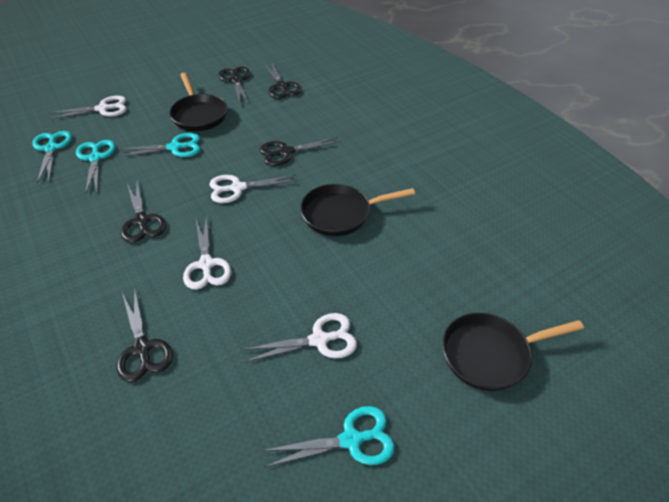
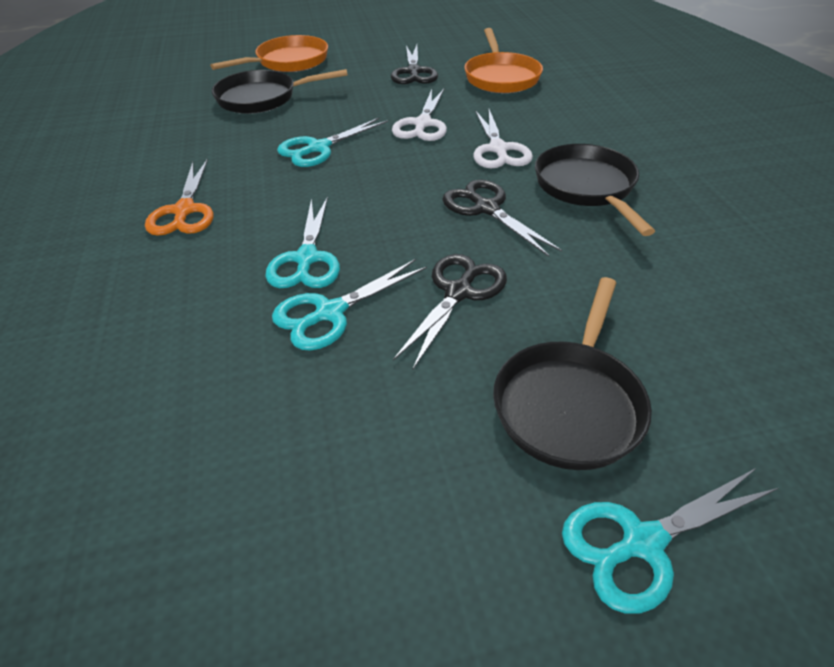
black scissors: [117,289,173,382] [121,181,166,243] [218,67,250,104] [259,137,340,166] [264,61,302,99] = 5 -> [391,45,438,84] [393,254,507,369] [442,179,562,257] = 3
orange pan: none = 0 -> [210,35,328,72] [464,28,543,93] = 2
orange scissors: none = 0 -> [145,158,213,236] = 1
white scissors: [48,96,127,119] [183,215,231,290] [209,175,298,203] [241,313,357,362] = 4 -> [392,89,447,141] [473,109,533,169] = 2

